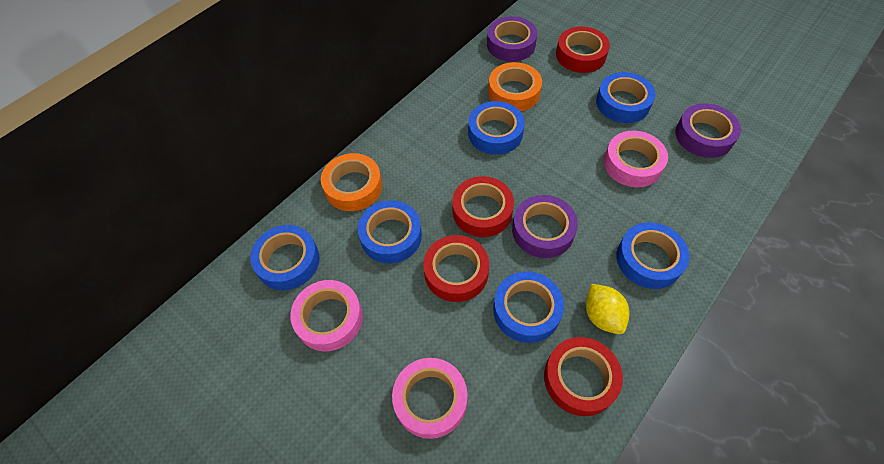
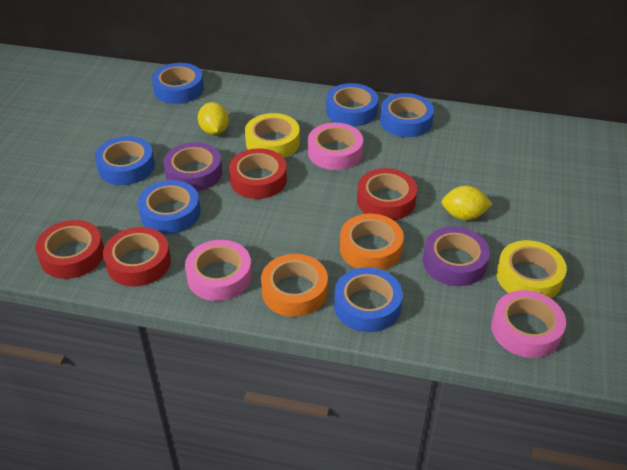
purple tape: [487,16,537,62] [512,195,578,258] [675,103,741,158] = 3 -> [163,142,222,192] [423,227,490,286] = 2
yellow lemon: [586,284,630,334] = 1 -> [198,102,229,135] [442,186,492,220] = 2
yellow tape: none = 0 -> [245,113,300,158] [496,240,567,298] = 2

